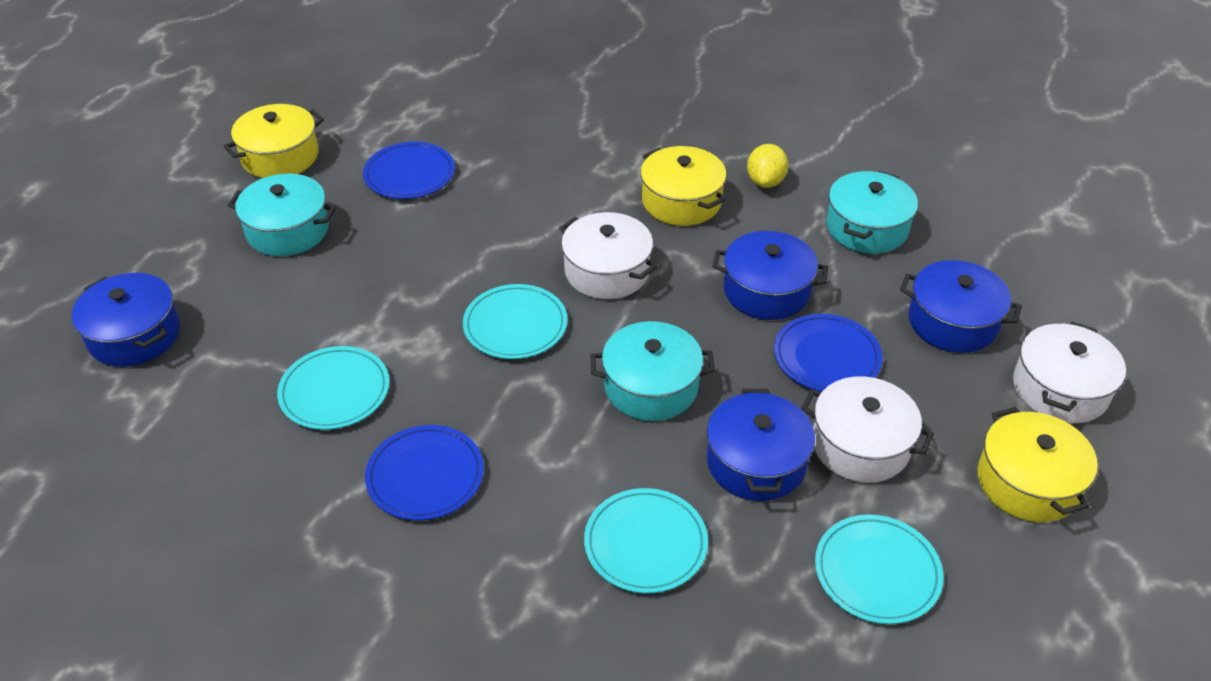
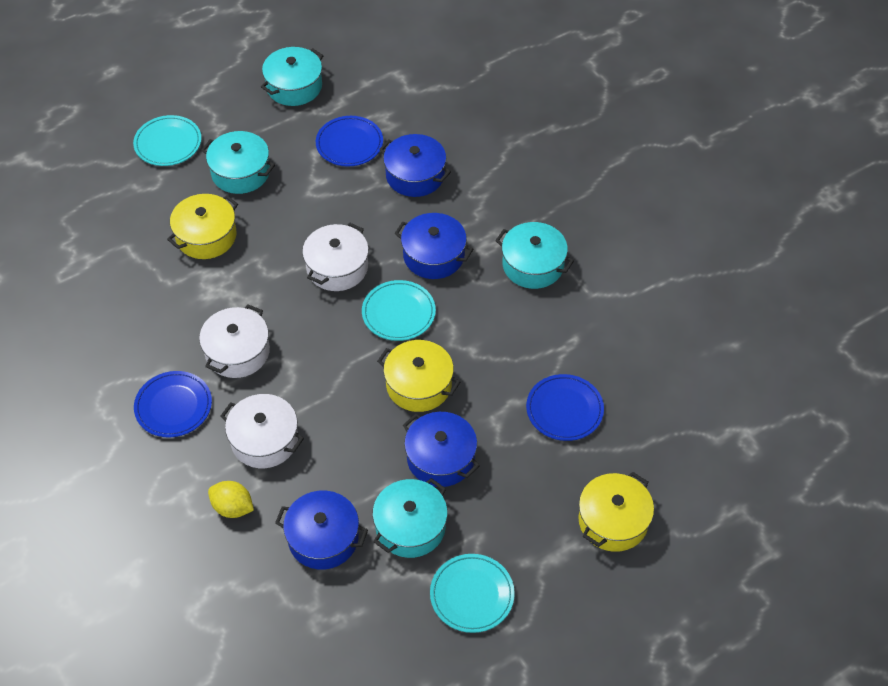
turquoise plate: [277,346,389,430] [463,284,567,359] [584,488,708,593] [815,515,943,624] = 4 -> [133,115,202,166] [362,280,436,341] [430,554,515,633] = 3
turquoise pot: [228,174,336,256] [590,321,715,421] [826,171,918,254] = 3 -> [202,131,275,194] [261,47,323,106] [372,478,448,558] [495,222,574,289] = 4

